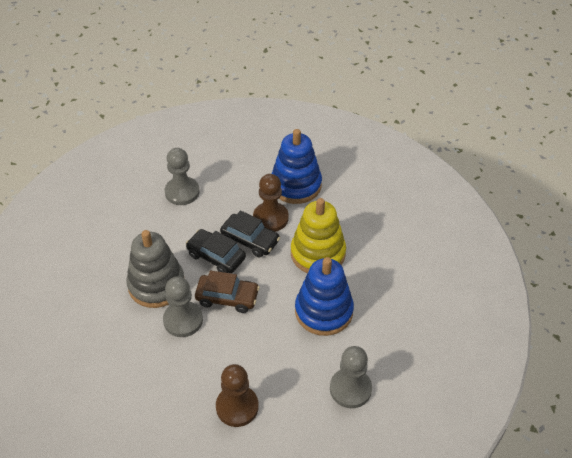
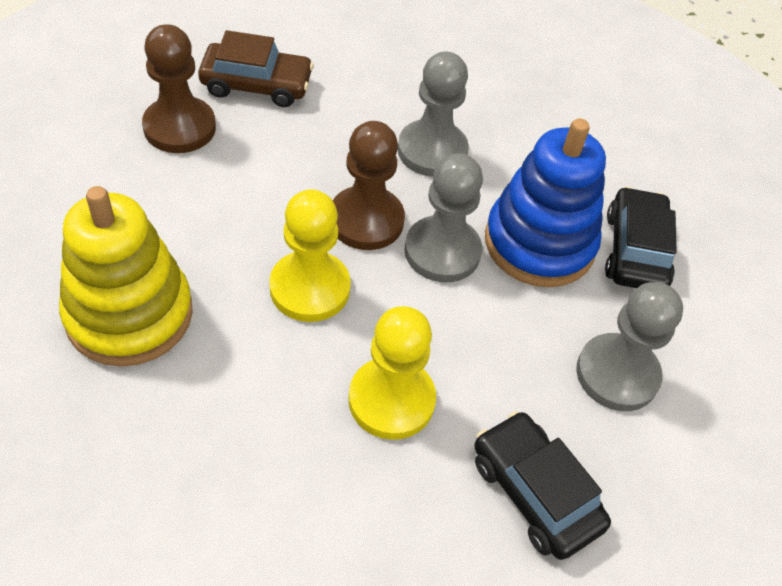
blue stacking toy: [272,129,322,204] [295,257,354,336] = 2 -> [485,118,606,287] = 1
grey stacking toy: [127,230,184,308] = 1 -> none = 0
yellow pawn: none = 0 -> [269,189,351,322] [348,306,436,440] = 2

